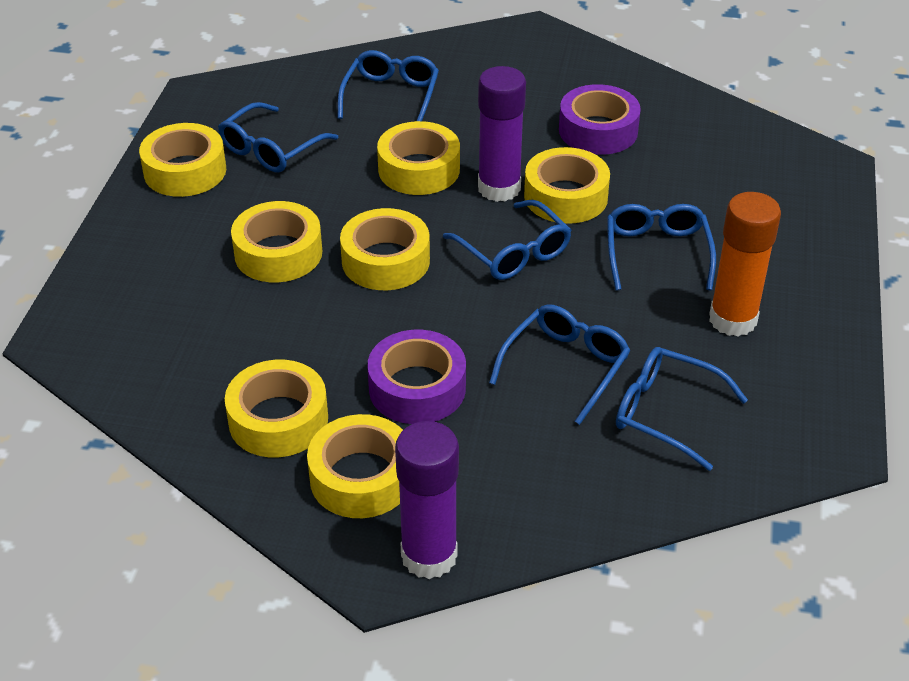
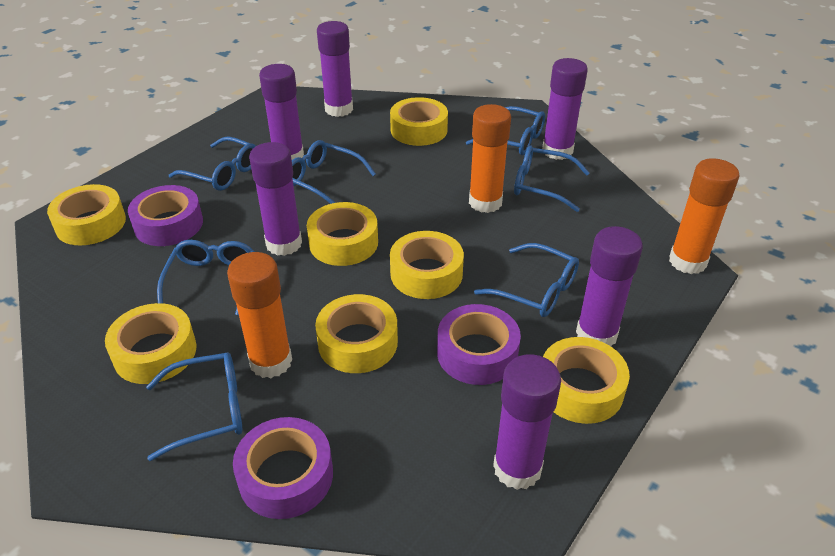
blue glasses: [218,102,338,172] [337,50,439,121] [443,200,572,280] [489,304,630,425] [607,204,716,291] [616,347,748,471] = 6 -> [146,352,242,461] [157,240,255,316] [169,136,256,191] [292,140,376,204] [466,106,545,155] [474,243,579,317] [514,145,590,212] = 7
orange glue stick: [709,192,781,336] = 1 -> [227,252,292,378] [469,104,511,213] [669,158,739,274] = 3
purple glue stick: [395,421,459,579] [478,66,526,202] = 2 -> [249,142,302,256] [259,64,304,160] [317,21,353,117] [493,354,561,490] [542,58,588,160] [576,226,643,346] = 6
purple tape: [367,330,466,424] [559,84,641,155] = 2 -> [128,185,203,246] [233,417,333,519] [437,304,521,385] = 3

